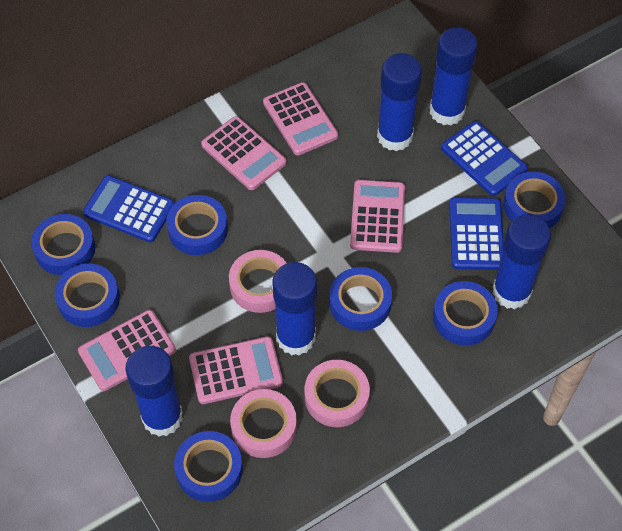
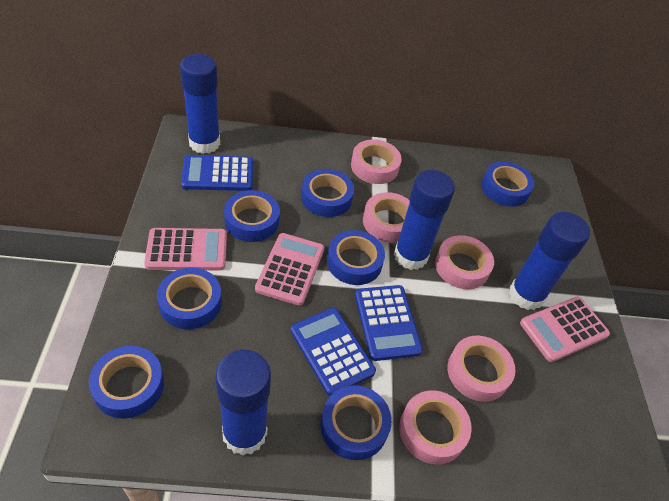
blue glue stick: [125,346,183,437] [272,262,317,356] [377,53,422,151] [430,27,478,126] [492,214,551,309] = 5 -> [180,54,220,154] [215,350,271,456] [394,170,455,270] [509,212,590,310] = 4
pink calculator: [78,310,176,391] [189,336,283,404] [201,116,286,190] [263,82,338,155] [350,180,405,253] = 5 -> [144,228,227,270] [255,233,324,306] [520,296,610,362] = 3
pink tape: [229,250,287,313] [230,389,297,458] [305,360,370,427] = 3 -> [351,139,402,184] [363,192,410,243] [399,390,472,465] [435,235,494,289] [447,336,515,402] = 5

